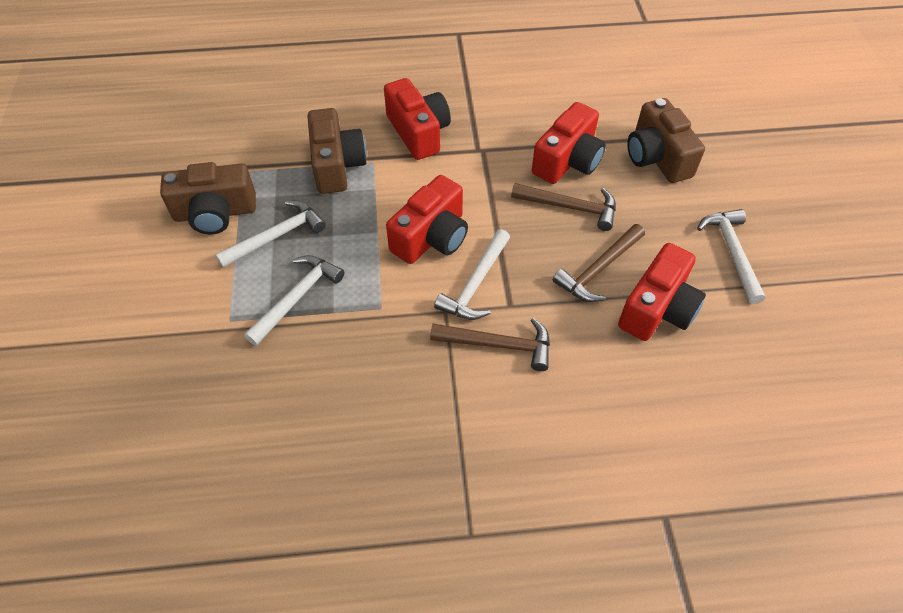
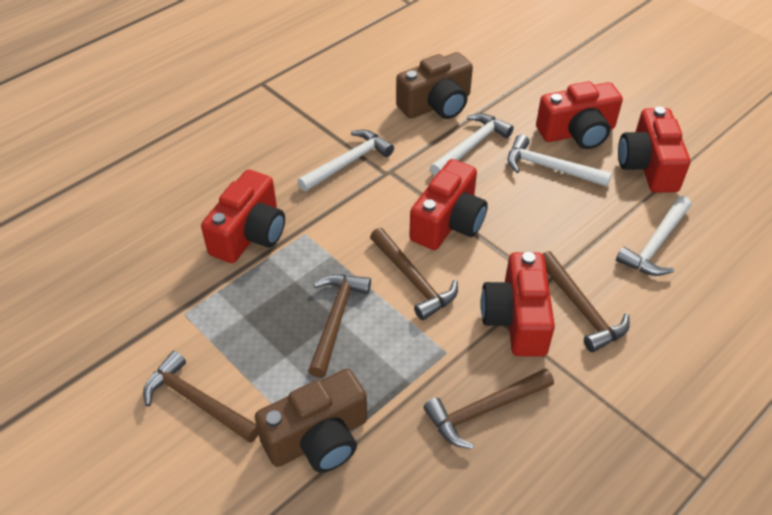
brown camera: [160,162,256,234] [307,108,367,194] [627,98,705,183] = 3 -> [255,369,367,473] [396,52,473,119] = 2
brown hammer: [430,318,550,371] [511,183,616,231] [553,224,645,302] = 3 -> [143,351,259,443] [308,274,371,378] [370,228,458,320] [423,368,554,449] [543,251,630,352] = 5
red camera: [384,78,451,160] [386,175,468,264] [532,102,606,184] [618,243,706,341] = 4 -> [201,170,285,263] [409,159,488,250] [481,252,555,357] [536,81,623,149] [618,107,690,193] = 5

